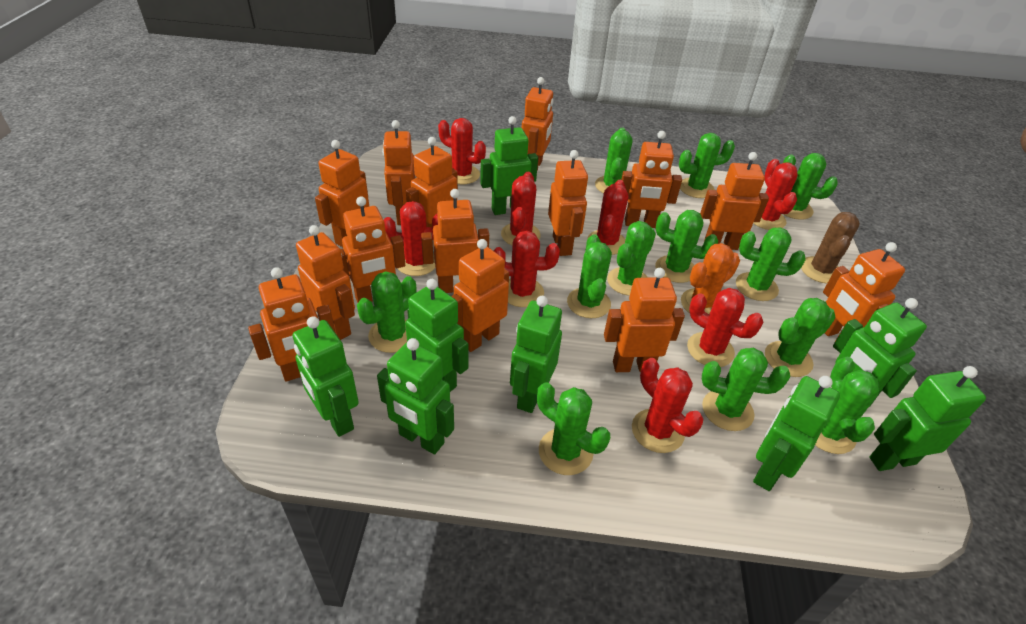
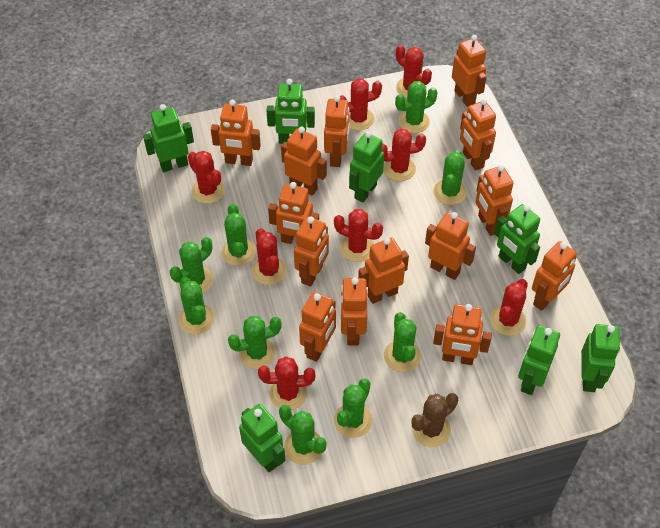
green cactus: [357,271,417,353] [537,382,610,475] [567,234,612,318] [595,128,632,193] [607,221,656,296] [655,210,718,283] [679,133,735,198] [702,348,790,431] [736,227,806,301] [765,298,836,377] [783,153,838,220] [815,357,879,454] = 12 -> [170,237,213,293] [179,277,215,334] [221,204,256,266] [228,316,282,369] [279,405,327,465] [334,378,372,438] [384,312,421,372] [395,81,438,133] [434,150,467,205] = 9
green robot: [293,316,359,437] [377,338,454,454] [405,279,468,392] [480,116,538,215] [510,296,562,413] [753,376,840,491] [833,298,927,407] [869,366,986,471] = 8 -> [143,104,194,172] [239,404,285,472] [267,79,315,144] [349,131,384,202] [494,204,540,274] [518,325,560,395] [581,324,620,392] = 7
orange cactus: [681,243,740,314] = 1 -> none = 0

